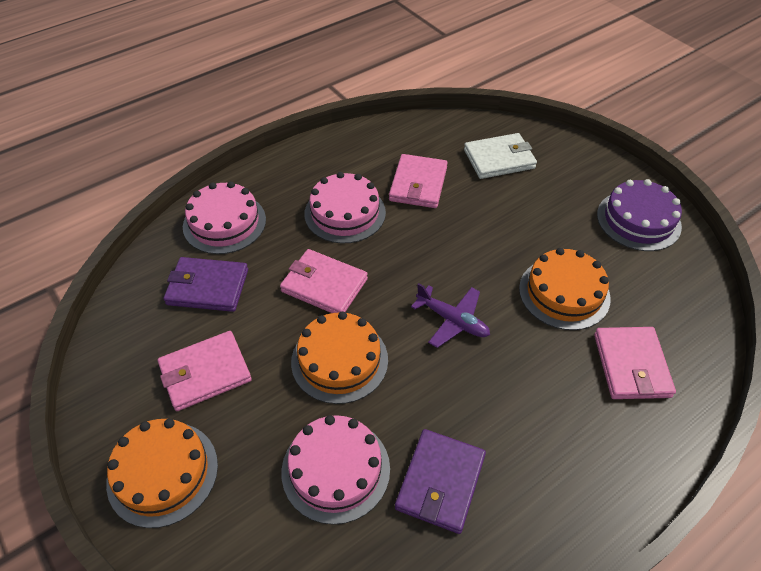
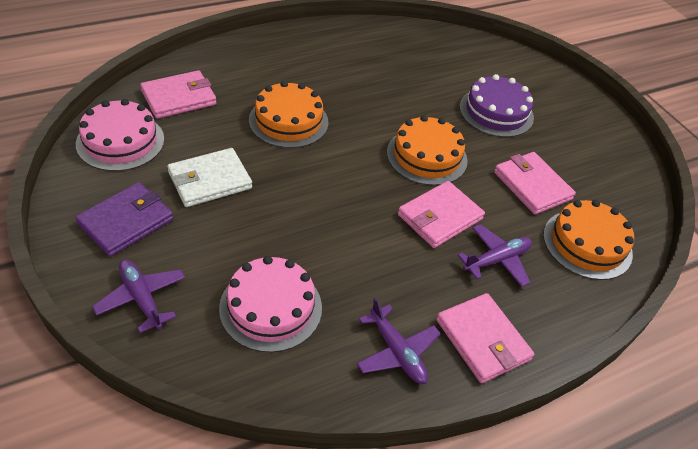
pink cake: [183,181,266,254] [282,415,390,525] [304,172,386,244] = 3 -> [76,99,164,171] [219,256,322,352] = 2
purple plane: [411,283,490,348] = 1 -> [92,259,185,333] [357,297,441,384] [458,224,532,287] = 3
purple wallet: [164,257,248,312] [395,429,486,534] = 2 -> [75,182,173,257] = 1

